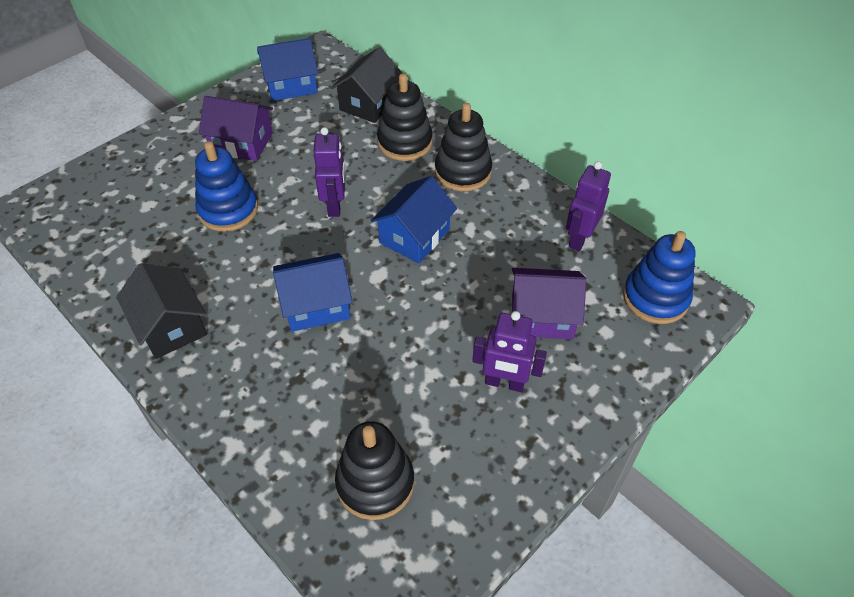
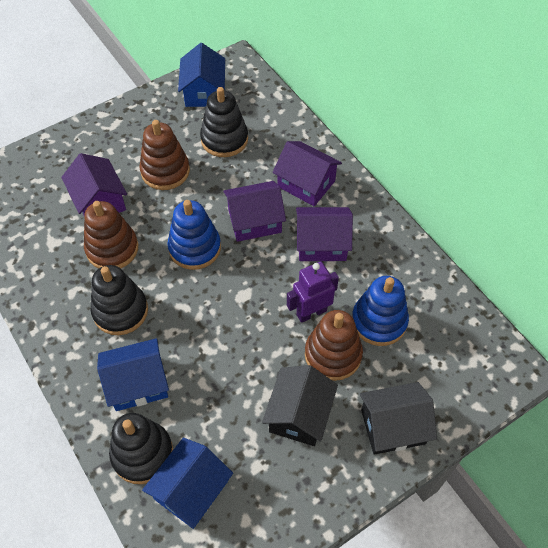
brown stacking toy: none = 0 -> [84,201,138,268] [139,120,190,190] [305,310,363,381] = 3
purple house: [199,96,273,161] [512,268,587,339] = 2 -> [61,153,127,215] [223,181,286,242] [272,141,342,206] [296,207,353,261] = 4
purple robot: [313,127,345,217] [472,311,547,392] [566,161,611,251] = 3 -> [287,262,339,323] = 1

